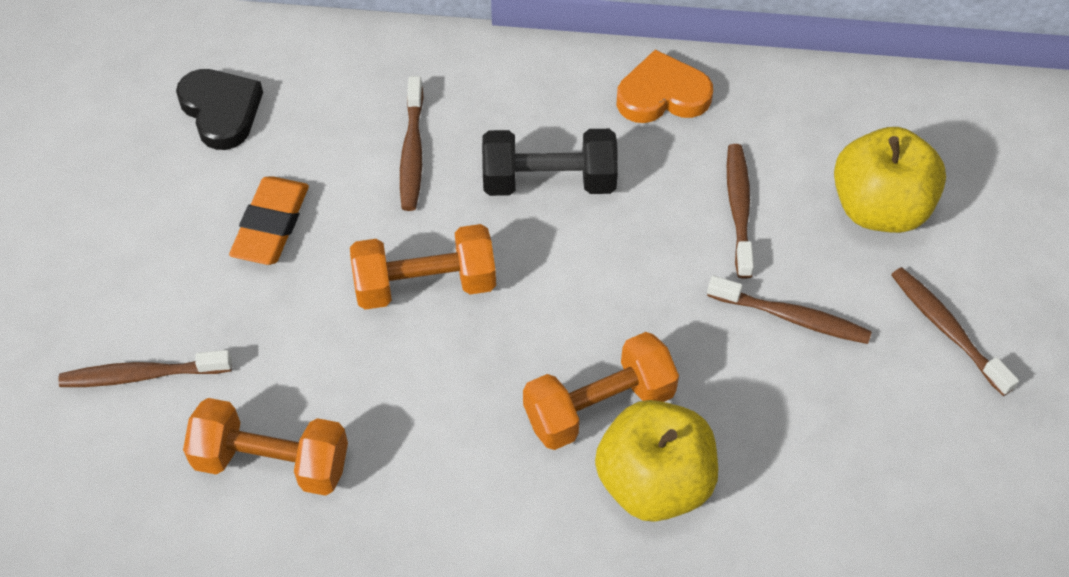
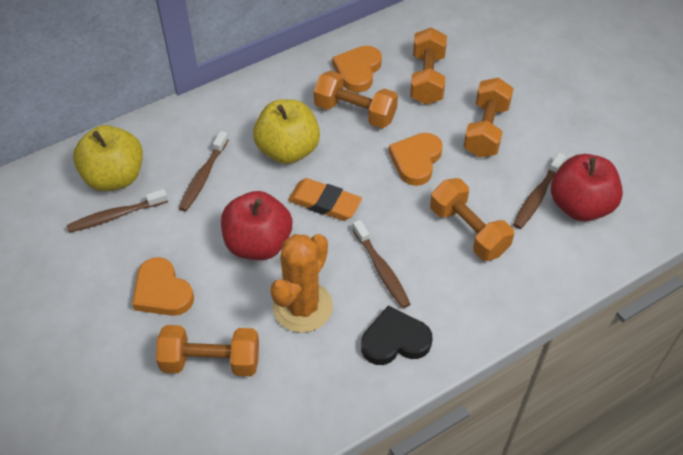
black dumbbell: [482,129,618,196] = 1 -> none = 0
brown toothbrush: [58,350,232,387] [400,76,424,211] [707,276,872,344] [727,144,754,278] [891,267,1019,396] = 5 -> [66,189,168,233] [179,131,229,212] [352,220,410,309] [513,153,566,229] = 4
orange cactus: none = 0 -> [270,234,333,333] = 1
orange dumbbell: [183,398,348,496] [350,224,496,310] [523,332,679,450] = 3 -> [156,325,259,376] [314,71,398,128] [410,27,447,105] [430,178,514,261] [463,78,514,157] = 5
orange heart: [617,49,713,123] = 1 -> [132,257,194,316] [332,46,382,93] [389,133,443,186] = 3
red apple: none = 0 -> [221,191,292,260] [551,154,623,221] = 2

